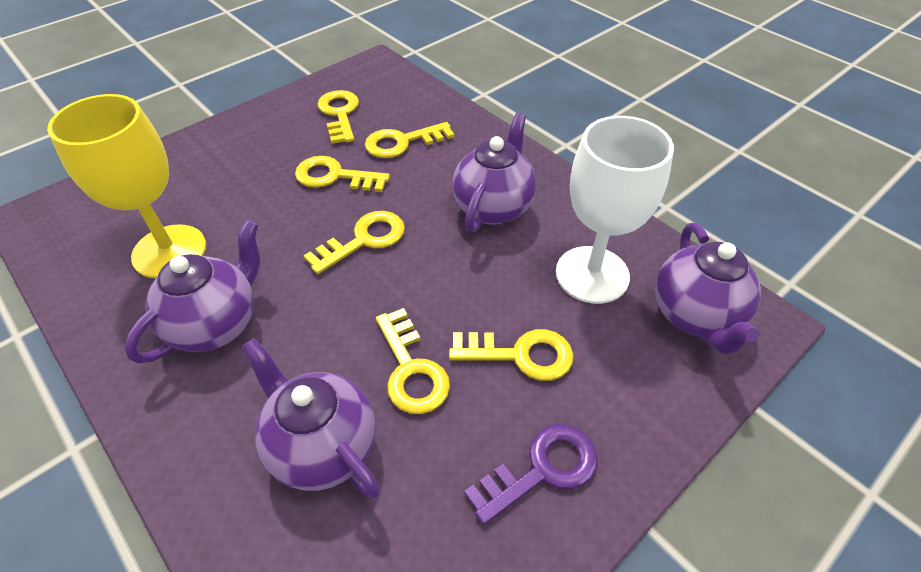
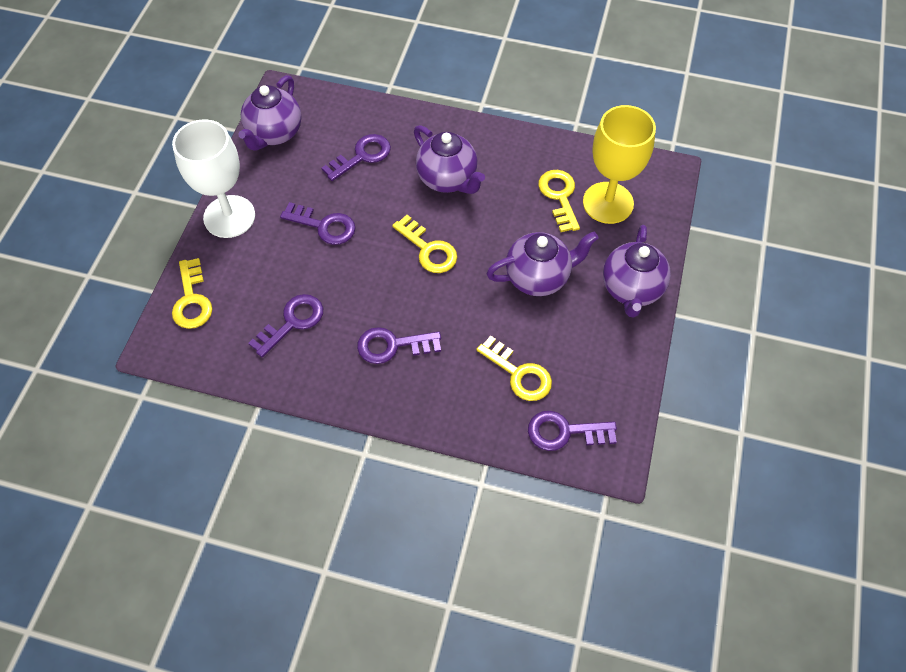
purple key: [464,424,598,525] = 1 -> [248,294,323,357] [280,202,355,245] [321,134,391,181] [357,327,441,364] [528,411,617,451] = 5
yellow key: [295,156,390,192] [303,211,405,274] [317,90,359,144] [365,122,454,158] [376,308,450,414] [449,329,573,381] = 6 -> [172,258,212,329] [392,215,457,273] [476,336,552,401] [538,170,580,232] = 4

